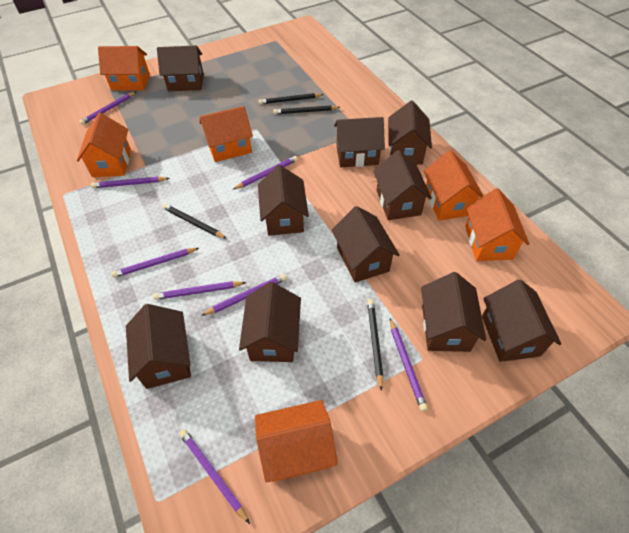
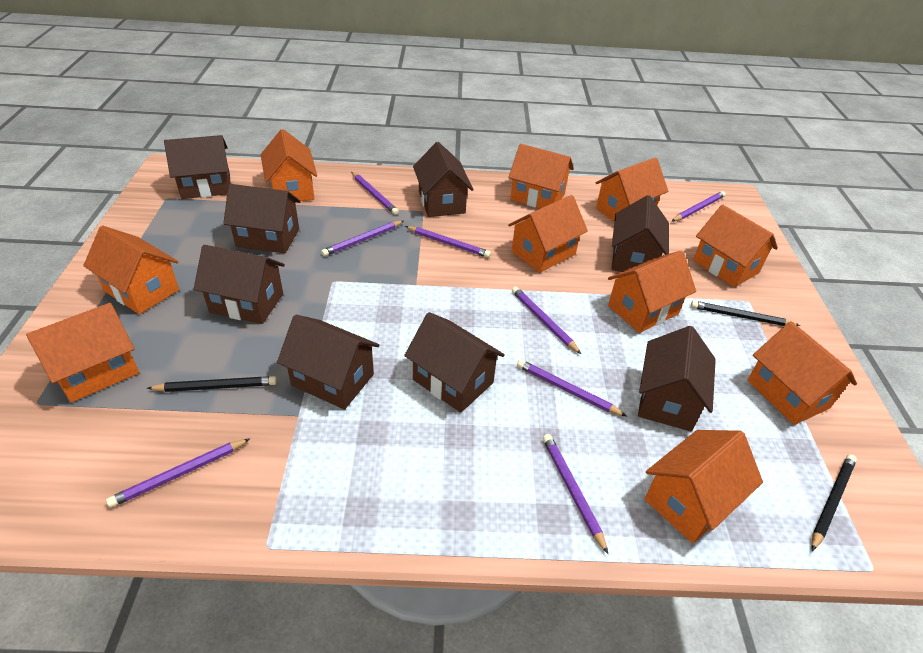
black pencil: [162,204,227,239] [259,93,324,105] [273,105,340,114] [367,299,383,391] = 4 -> [147,376,277,392] [691,301,800,326] [811,454,857,551] = 3
brown house: [126,304,191,389] [157,45,204,91] [239,282,301,362] [258,165,309,236] [332,206,400,283] [334,117,385,167] [374,150,432,220] [388,101,432,165] [421,272,486,352] [482,279,561,362] = 10 -> [164,135,230,199] [194,245,285,324] [223,184,301,253] [277,315,379,410] [404,312,505,413] [413,142,473,217] [612,195,669,272] [638,326,716,431] = 8
orange house: [77,113,131,177] [98,46,150,91] [200,106,253,162] [255,400,338,483] [424,150,484,221] [465,188,530,261] = 6 -> [26,303,139,403] [83,226,179,314] [261,129,317,201] [508,144,574,209] [508,195,588,273] [596,158,668,222] [608,250,696,333] [645,430,763,543] [693,205,778,287] [747,321,857,425] = 10

